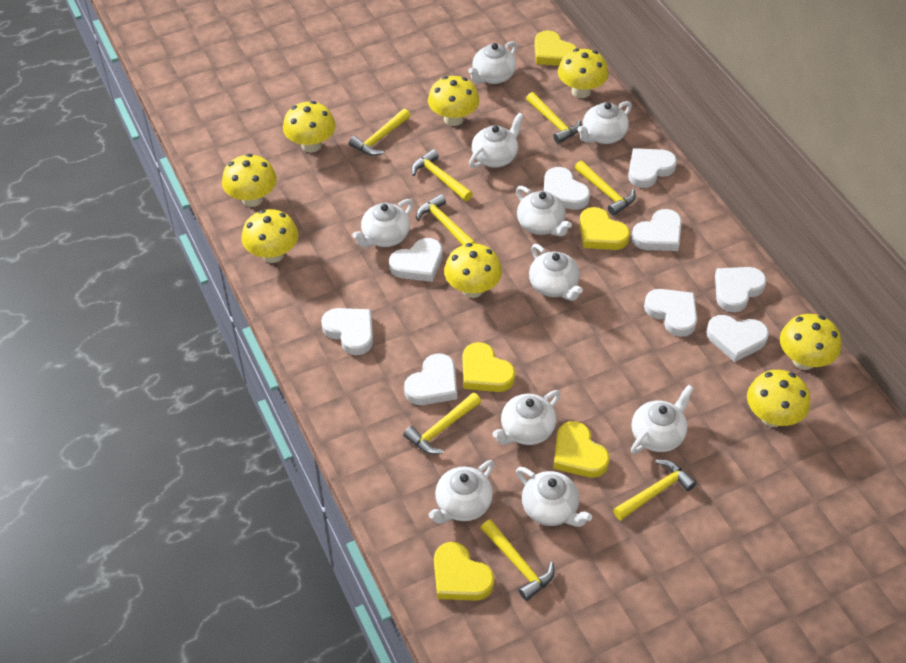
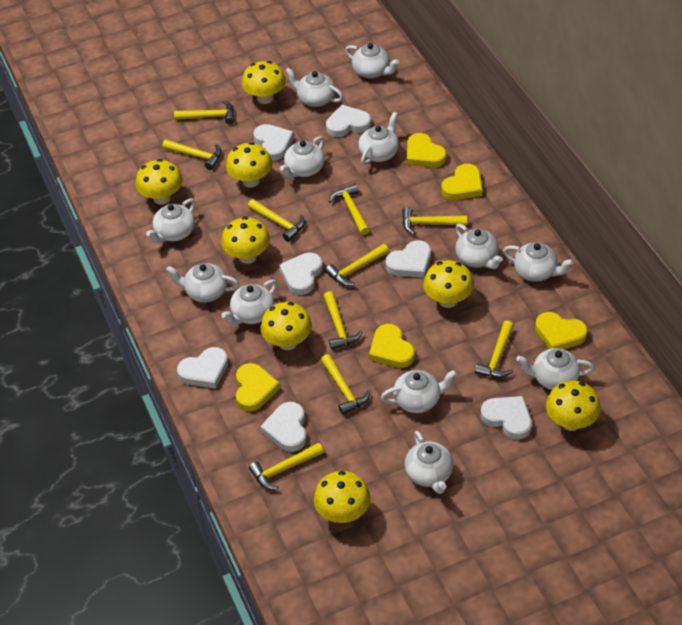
white heart: [321,308,373,355] [389,238,443,282] [404,353,457,405] [544,167,590,210] [628,148,677,188] [631,209,682,251] [644,289,697,337] [706,315,769,362] [715,267,766,312] = 9 -> [177,347,228,389] [254,124,294,161] [260,402,307,452] [279,252,323,295] [326,105,371,137] [385,240,431,278] [481,396,532,440] = 7
white teapot: [352,199,413,247] [429,460,494,524] [468,41,517,84] [469,112,524,168] [492,390,561,445] [516,186,572,236] [516,467,592,527] [529,244,583,301] [577,101,632,144] [631,385,694,454] = 10 -> [146,198,195,243] [166,263,239,302] [222,280,277,325] [280,136,325,178] [285,68,343,107] [345,43,399,79] [359,112,399,165] [381,370,457,413] [405,431,453,494] [455,224,503,269] [503,242,574,282] [516,348,594,390] = 12
yellow hammer: [349,109,411,156] [403,393,481,454] [412,149,473,201] [416,194,476,245] [481,519,554,601] [526,92,581,144] [575,161,636,216] [613,460,697,520] = 8 -> [162,139,222,170] [174,100,235,124] [248,199,305,242] [249,443,324,490] [321,354,370,415] [324,291,363,350] [325,244,389,286] [329,184,370,235] [402,207,467,235] [475,320,514,378] = 10

